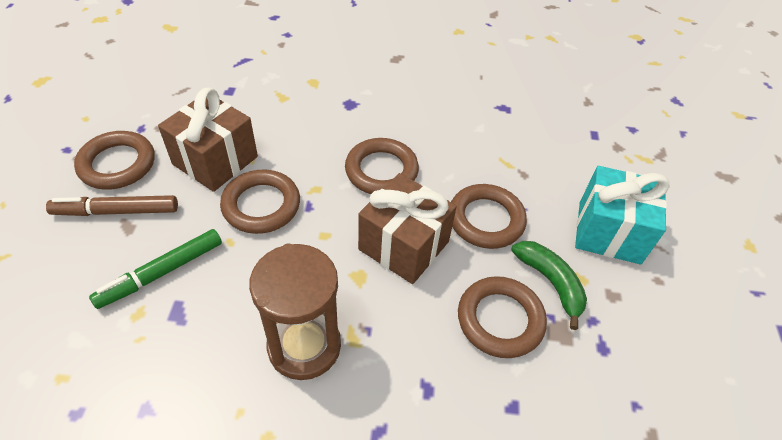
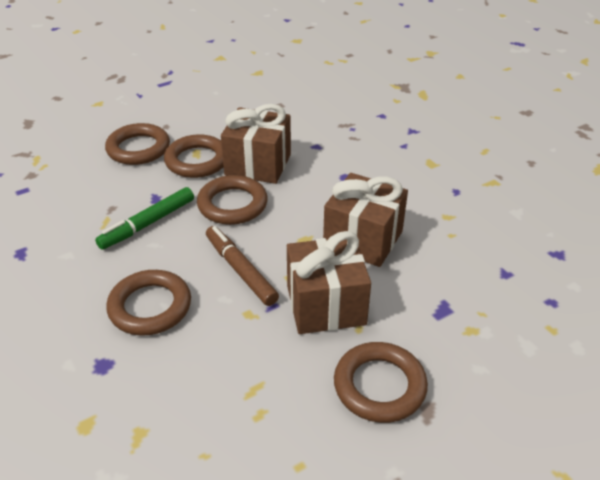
brown gift: [158,88,258,192] [358,173,457,284] = 2 -> [221,104,291,184] [287,231,371,334] [323,173,408,267] = 3
brown hourglass: [249,243,341,380] = 1 -> none = 0
green banana: [511,241,587,330] = 1 -> none = 0
turquoise gift: [575,166,669,264] = 1 -> none = 0

